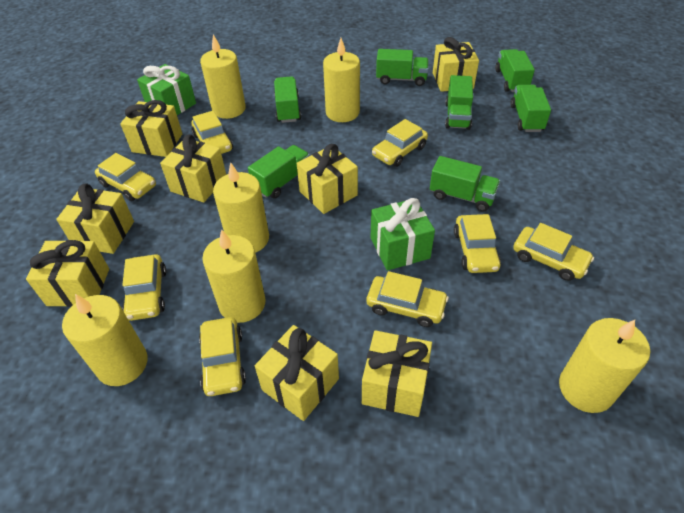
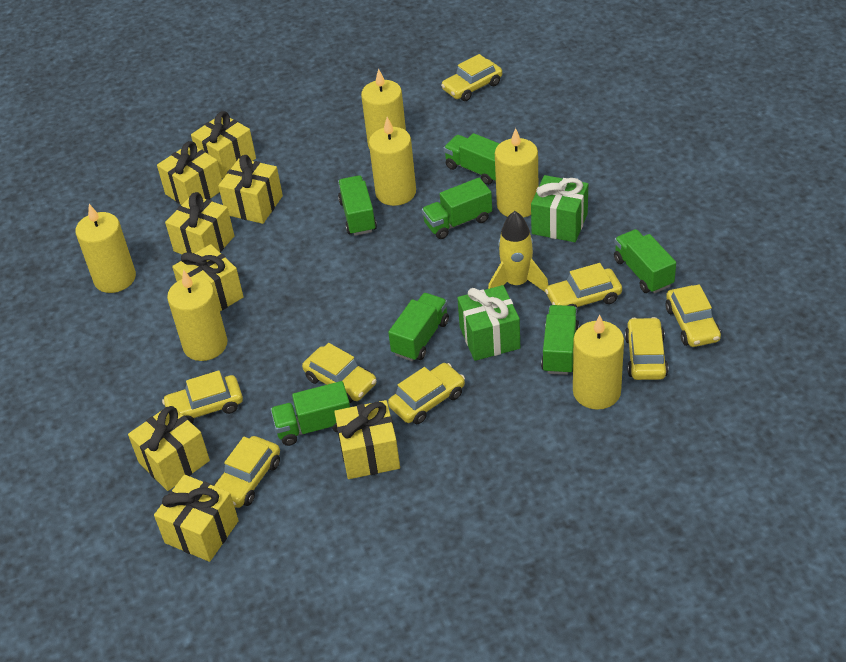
yellow rocket: none = 0 -> [488,211,549,293] = 1

